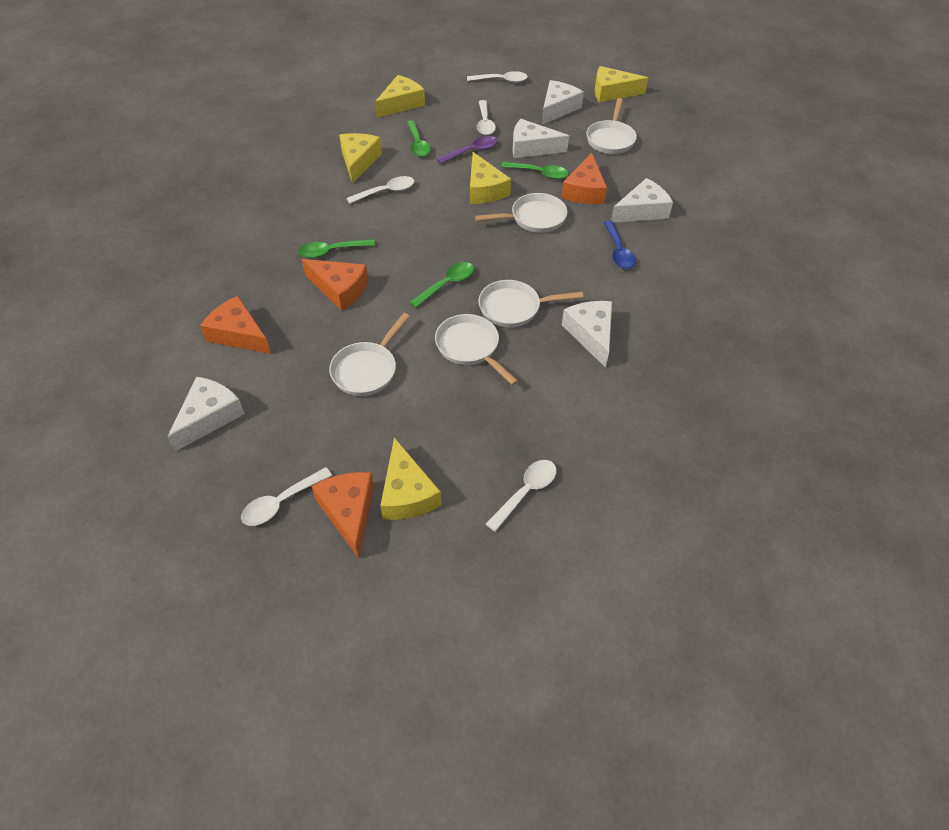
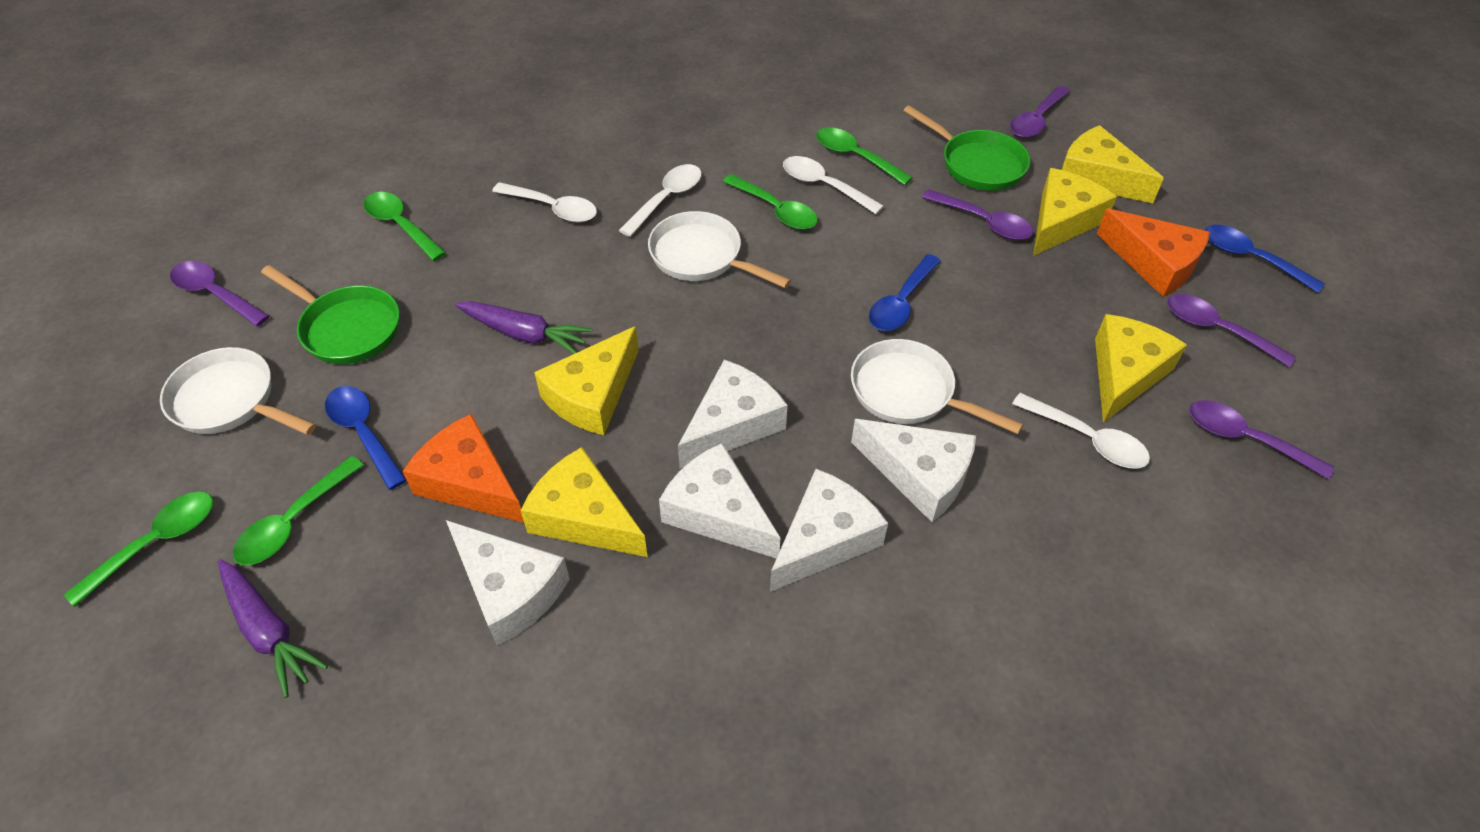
blue spoon: [604,221,636,269] = 1 -> [325,386,407,490] [869,254,941,331] [1205,224,1325,293] = 3
green pan: none = 0 -> [261,265,400,364] [903,105,1030,191] = 2
green spoon: [298,239,375,258] [406,120,431,157] [410,262,474,308] [501,161,569,179] = 4 -> [64,492,213,607] [233,456,364,565] [363,192,446,261] [722,174,818,230] [816,127,913,185] = 5
orange cheese: [200,296,271,354] [302,259,368,311] [311,472,374,558] [561,153,607,204] = 4 -> [403,414,524,523] [1097,208,1210,297] = 2
purple carrot: none = 0 -> [218,559,328,698] [455,301,593,354] = 2
purple spoon: [437,136,498,164] = 1 -> [170,261,269,326] [922,189,1033,240] [1010,86,1070,138] [1167,294,1296,367] [1189,400,1334,479] = 5
white pan: [329,313,410,396] [435,314,518,386] [475,193,568,233] [478,280,583,327] [586,98,637,154] = 5 -> [160,347,316,435] [648,211,791,288] [851,339,1023,434] = 3
white spoon: [241,467,332,526] [346,176,415,204] [467,71,528,83] [477,100,496,135] [486,460,556,532] = 5 -> [492,182,597,223] [619,164,701,237] [783,156,884,214] [1012,393,1150,469] = 4

